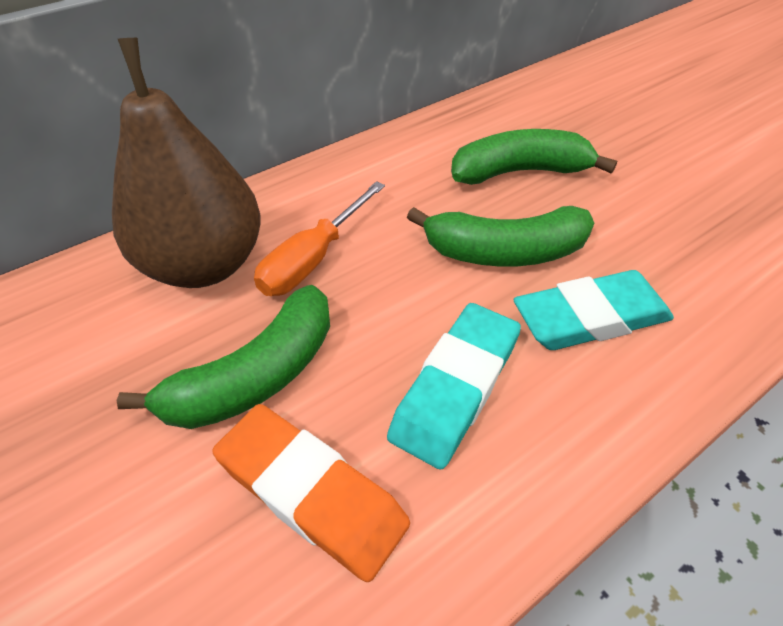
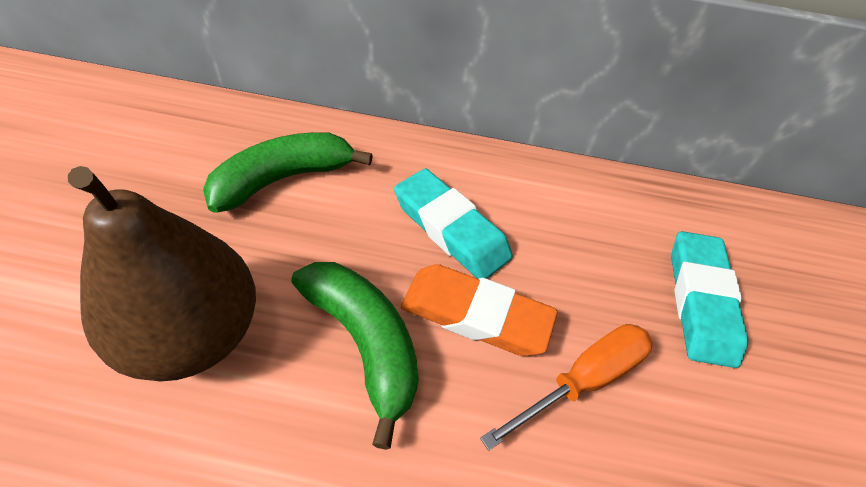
green banana: [116,285,330,429] [407,206,594,267] [451,129,617,185] = 3 -> [203,132,373,213] [292,262,419,450] = 2

